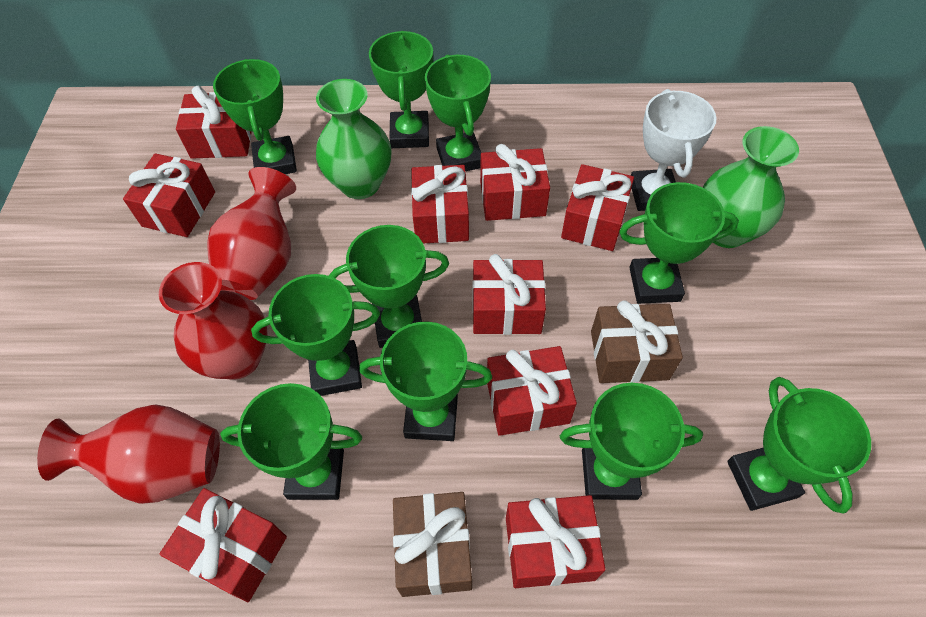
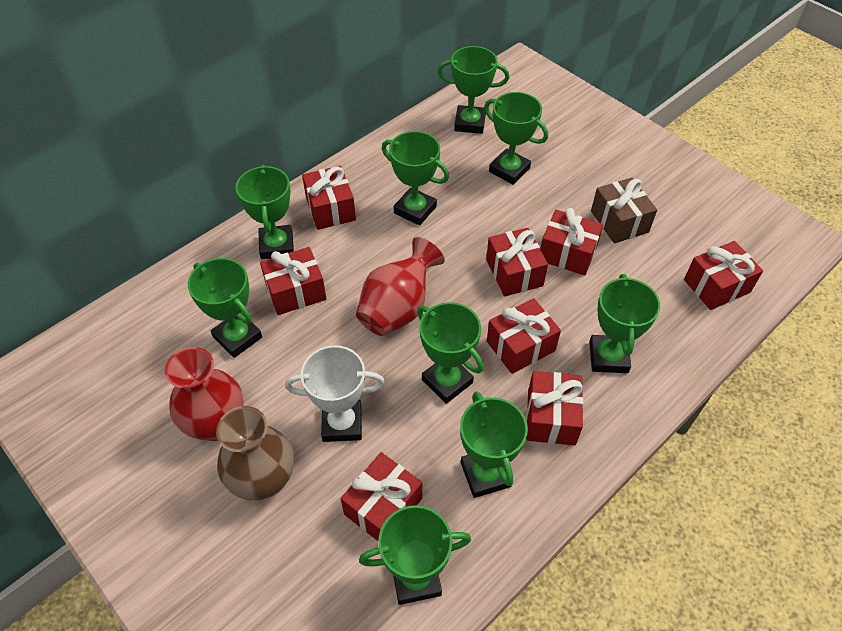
brown gift: [393,492,472,597] [591,300,683,383] = 2 -> [591,178,657,243] = 1
brown vase: none = 0 -> [216,406,294,501] = 1
green trophy: [213,59,297,174] [220,383,362,500] [251,274,380,396] [328,225,449,348] [359,322,492,441] [369,31,433,148] [425,55,491,171] [560,383,703,500] [619,182,739,304] [727,377,871,514] = 10 -> [188,258,262,358] [235,165,294,259] [359,505,471,605] [382,131,449,226] [417,302,484,404] [438,46,509,134] [460,391,528,498] [484,92,548,185] [589,274,660,373] = 9
green vase: [316,79,391,199] [703,126,799,248] = 2 -> none = 0
red gift: [123,153,215,237] [159,488,287,602] [176,86,252,159] [411,165,469,243] [473,254,546,335] [480,144,550,221] [487,346,577,436] [506,495,605,588] [561,164,634,251] = 9 -> [260,247,326,315] [302,166,356,230] [341,452,422,541] [486,228,548,297] [487,298,561,374] [527,371,583,445] [540,208,603,276] [684,241,763,310] = 8
red vase: [37,404,220,504] [159,262,267,380] [207,167,296,300] = 3 -> [165,347,243,441] [356,237,445,336] = 2

